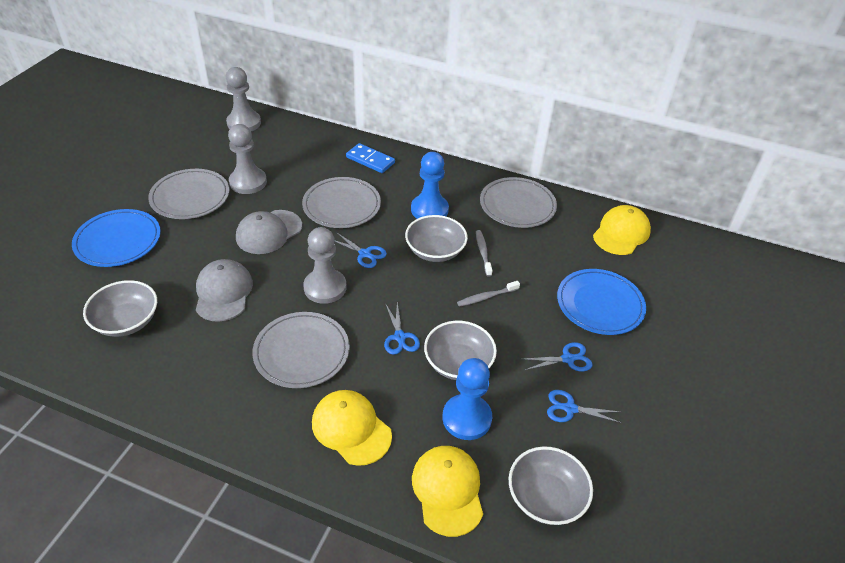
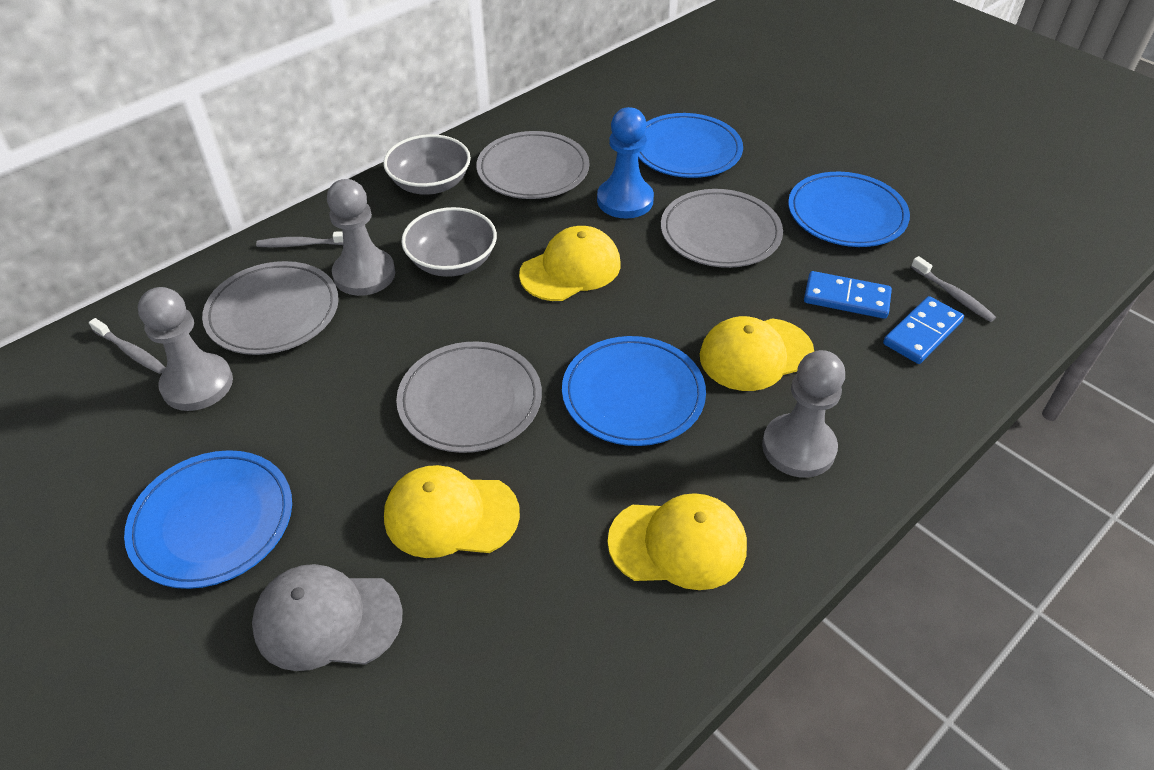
blue domino: [346,143,395,173] = 1 -> [804,271,892,319] [883,296,964,364] = 2
blue pawn: [411,152,449,219] [443,358,492,440] = 2 -> [597,107,654,218] = 1
blue plate: [72,209,161,267] [557,269,646,335] = 2 -> [124,450,292,589] [562,336,706,446] [638,113,743,178] [788,172,910,247] = 4
blue scissors: [334,232,387,268] [384,302,420,355] [522,342,593,372] [547,390,622,423] = 4 -> none = 0
grey bowl: [83,280,157,337] [405,215,468,262] [424,321,497,380] [509,446,593,525] = 4 -> [383,134,471,195] [401,207,497,277] = 2
grey cap: [196,259,253,322] [236,210,302,254] = 2 -> [252,564,403,671] = 1
grey toothbrush: [457,281,520,307] [476,230,493,276] = 2 -> [89,318,166,374] [256,231,343,248] [911,256,996,322] = 3
yellow cap: [312,390,392,466] [412,446,483,537] [593,205,651,255] = 3 -> [384,465,520,558] [519,226,621,301] [608,493,747,590] [700,316,814,391] = 4

